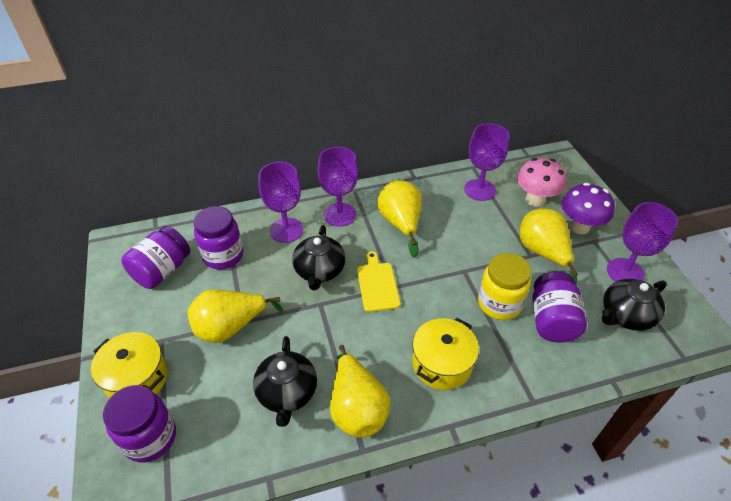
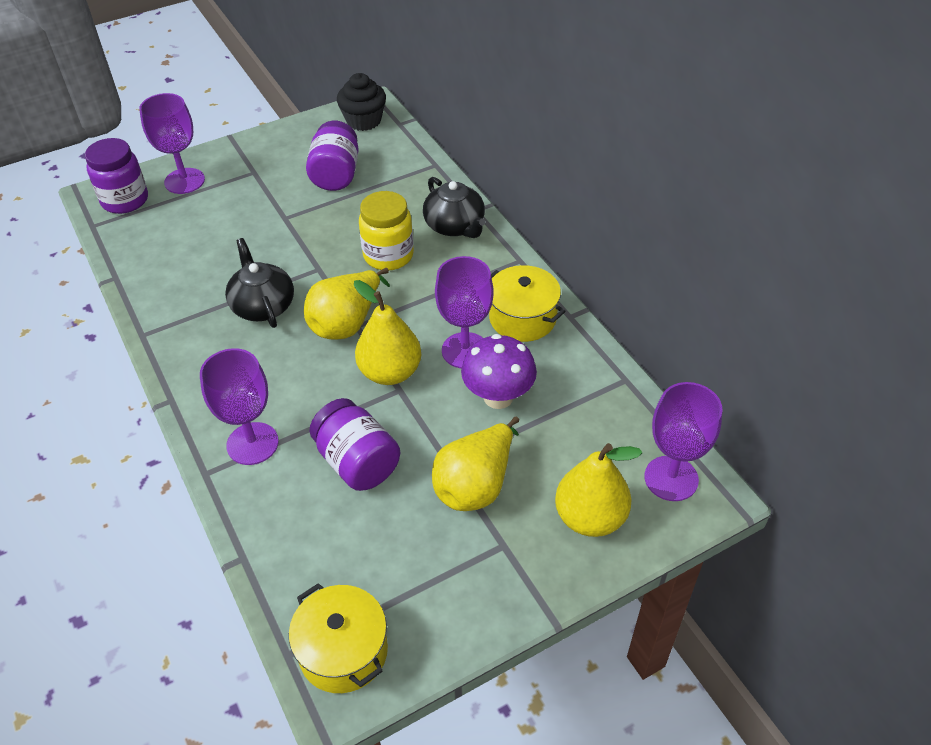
black cupcake: none = 0 -> [337,73,386,131] = 1
black teapot: [253,336,317,427] [292,225,345,290] [602,279,667,331] = 3 -> [225,238,294,328] [423,177,485,238] = 2
pink mushroom: [517,158,566,207] = 1 -> none = 0
purple jar: [103,385,176,462] [122,226,190,289] [194,206,243,269] [533,271,587,343] = 4 -> [85,138,148,214] [306,121,359,191] [309,398,400,491] = 3
yellow cutting board: [357,251,401,312] = 1 -> none = 0

